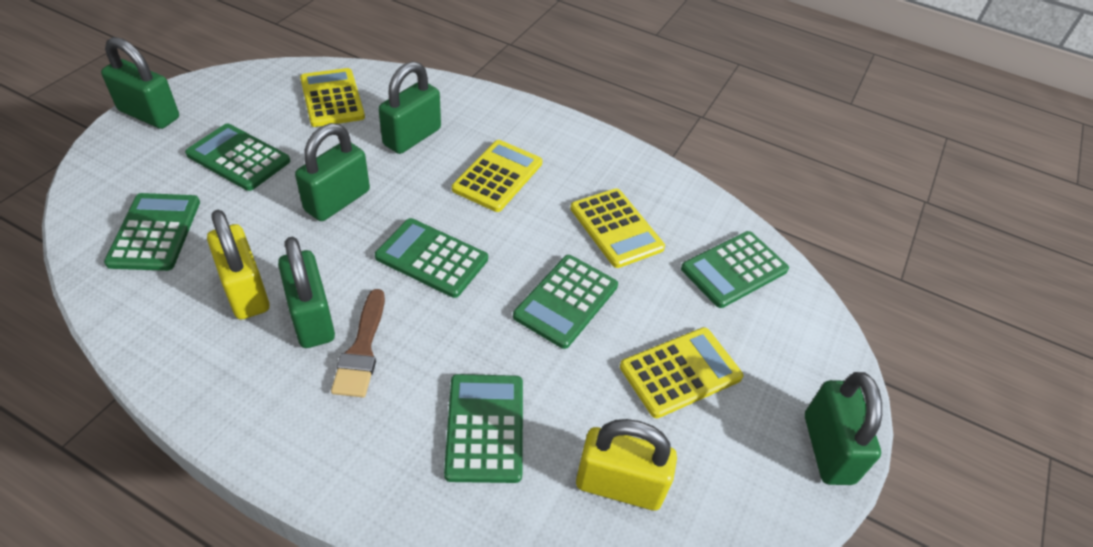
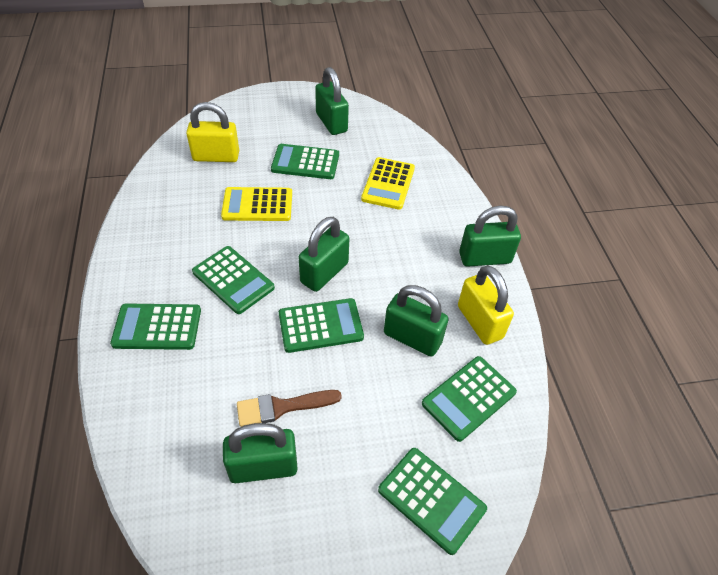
yellow calculator: [300,68,365,127] [452,140,542,212] [570,188,665,268] [620,327,743,418] = 4 -> [221,187,292,221] [361,157,415,210] = 2

